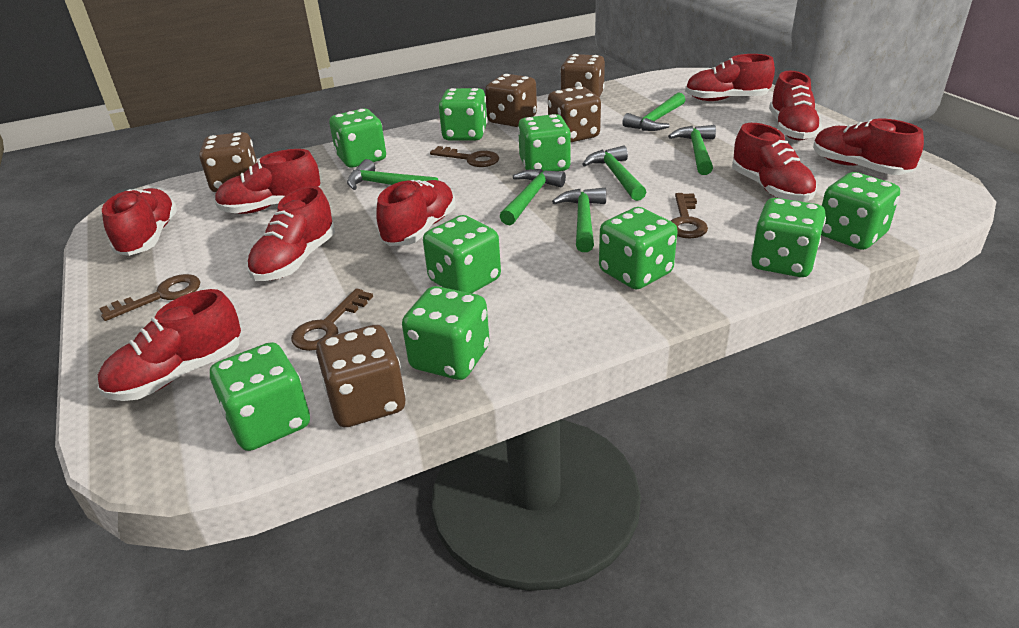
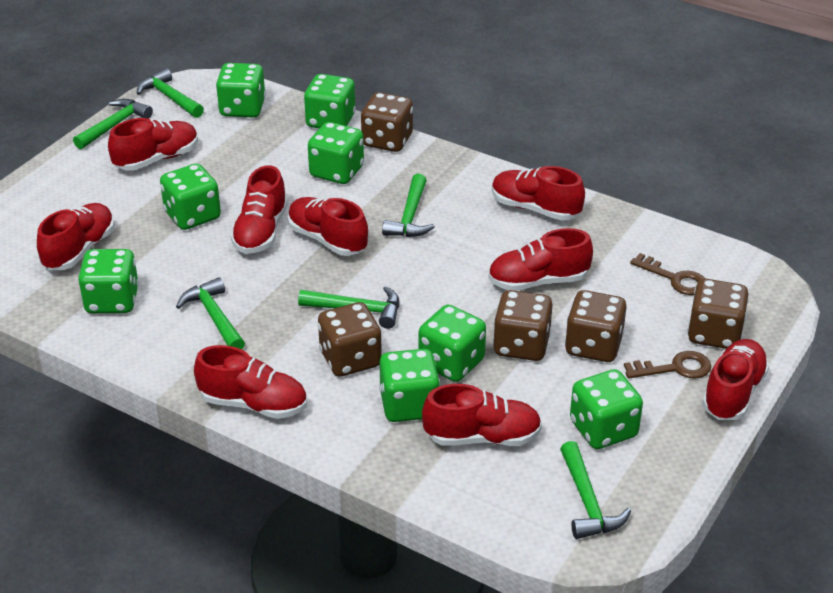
brown key: [99,274,200,321] [291,288,373,351] [430,146,499,167] [671,193,708,238] = 4 -> [624,351,711,379] [630,253,705,295] = 2
green dice: [210,342,310,451] [329,109,386,167] [402,286,490,380] [423,215,501,293] [439,88,488,141] [518,114,571,171] [599,207,678,290] [751,198,826,277] [821,172,900,250] = 9 -> [78,249,139,313] [160,164,221,230] [216,63,266,118] [304,74,356,128] [308,122,364,184] [379,349,440,422] [418,305,486,382] [570,369,643,449] = 8

